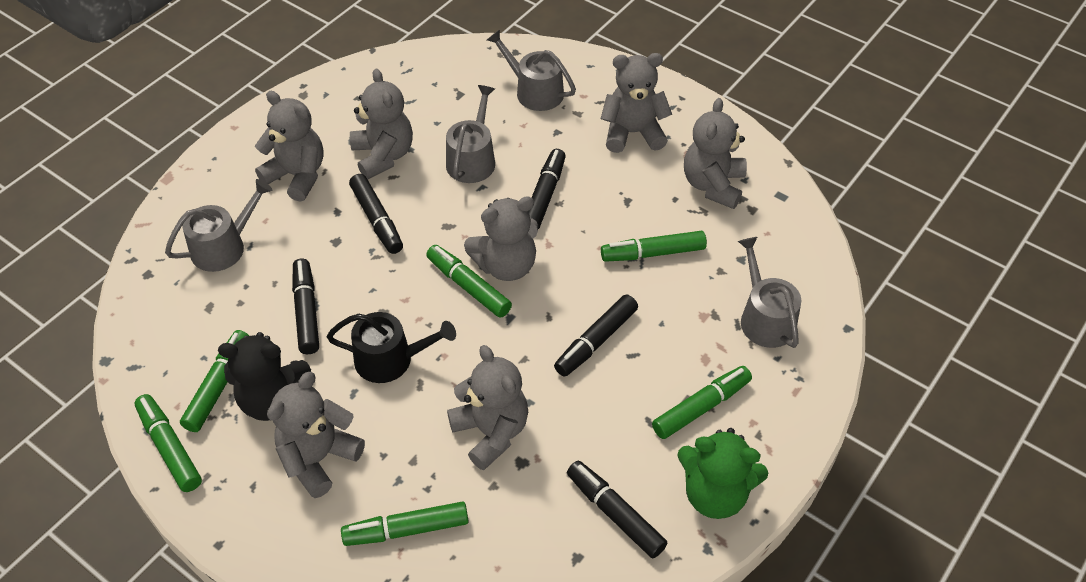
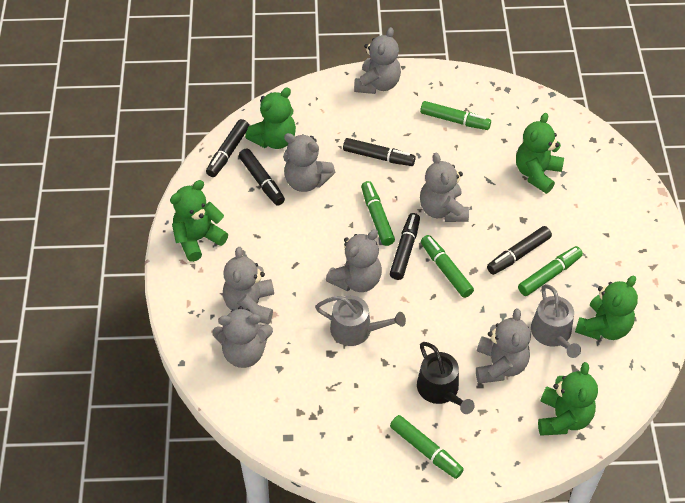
black teddy bear: [218,332,311,421] = 1 -> none = 0
green marker: [134,394,202,492] [180,330,249,432] [341,501,469,546] [426,245,512,318] [601,231,707,262] [652,366,752,439] = 6 -> [361,181,395,246] [390,415,464,479] [420,101,491,130] [421,235,474,298] [518,246,583,296] = 5
green teddy bear: [677,428,768,519] = 1 -> [170,180,228,262] [245,88,296,149] [516,113,564,194] [538,362,598,436] [575,276,638,340] = 5
grey watering can: [165,179,272,272] [446,85,495,183] [487,29,576,111] [738,237,802,348] = 4 -> [315,296,406,346] [531,284,581,358] = 2

